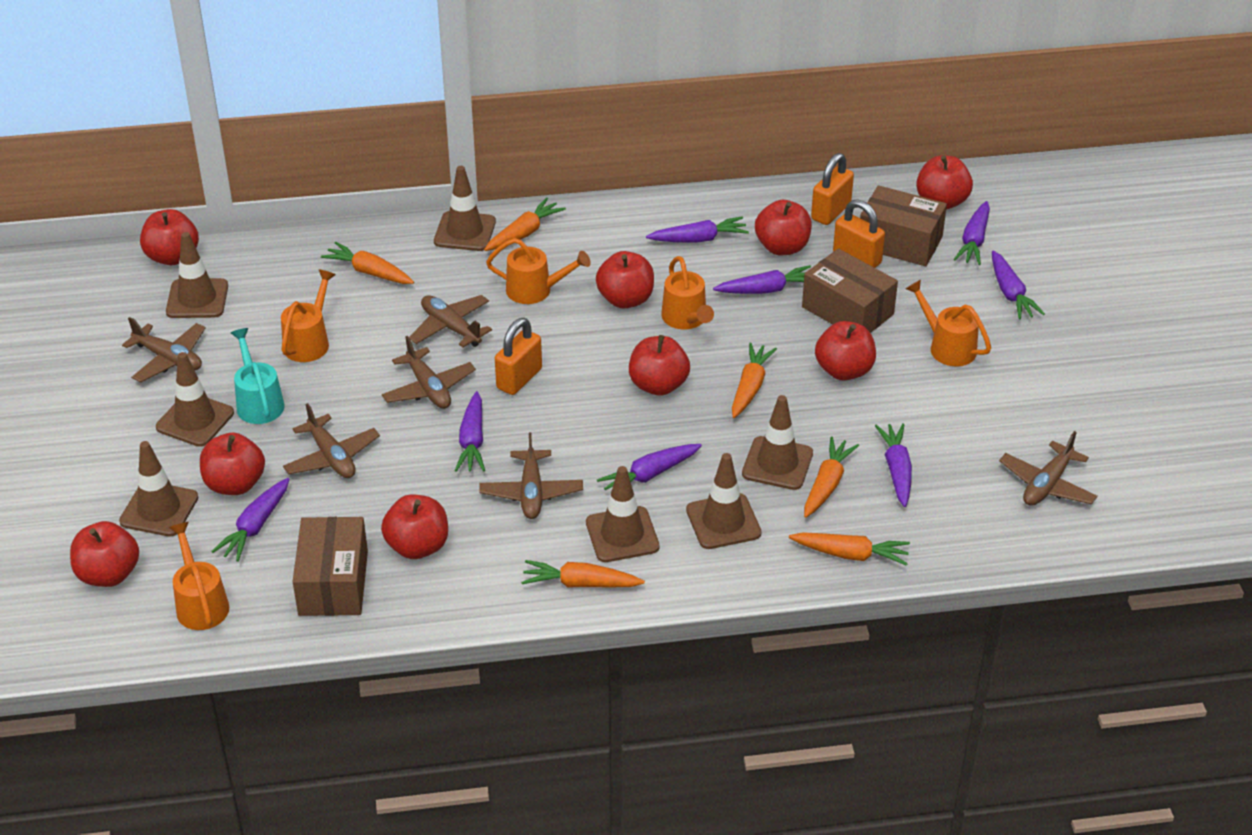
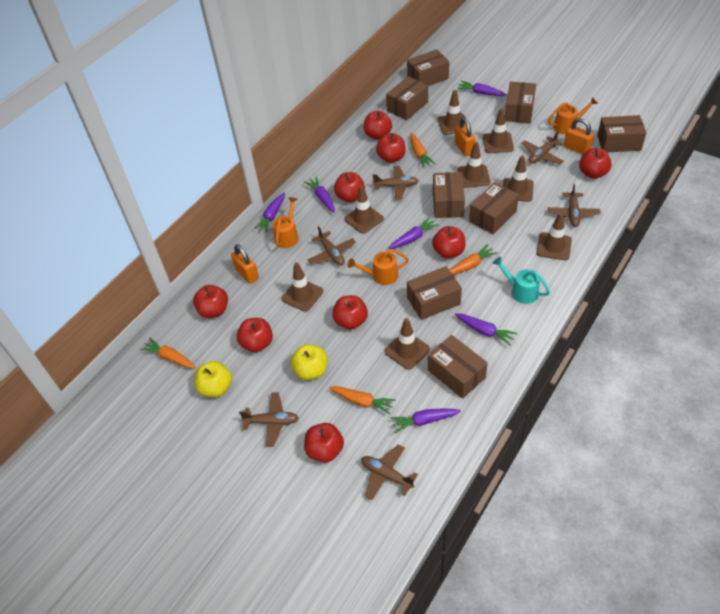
brown box: [292,517,368,616] [802,248,898,333] [860,185,947,266] = 3 -> [386,76,428,120] [407,49,449,86] [407,266,462,320] [428,335,488,399] [433,172,465,218] [469,182,519,234] [505,82,536,124] [597,115,646,152] = 8
brown traffic cone: [119,441,198,537] [156,352,234,447] [166,232,228,318] [434,166,496,251] [586,466,659,562] [686,453,761,549] [742,395,813,490] = 7 -> [282,262,323,312] [344,185,384,234] [384,318,430,370] [438,90,466,135] [458,142,490,188] [483,108,514,153] [503,155,534,202] [536,212,572,260] = 8
orange carrot: [321,242,414,284] [484,198,566,251] [521,560,645,587] [732,343,777,418] [789,532,910,566] [804,437,859,518] = 6 -> [140,337,196,368] [329,386,396,415] [410,133,436,168] [449,244,498,275] = 4
orange watering can: [169,522,229,630] [281,270,336,362] [486,238,591,304] [661,256,714,329] [906,280,991,366] = 5 -> [273,197,299,248] [348,249,409,285] [548,97,598,134] = 3
purple carrot: [211,478,289,562] [455,391,485,472] [597,444,702,490] [646,216,749,243] [713,265,811,294] [875,423,912,507] [954,201,990,265] [992,251,1045,320] = 8 -> [254,192,285,233] [304,176,335,213] [389,217,439,249] [390,409,461,433] [455,313,517,346] [457,81,506,96] = 6
yellow apple: none = 0 -> [195,361,232,397] [291,344,327,380] = 2

